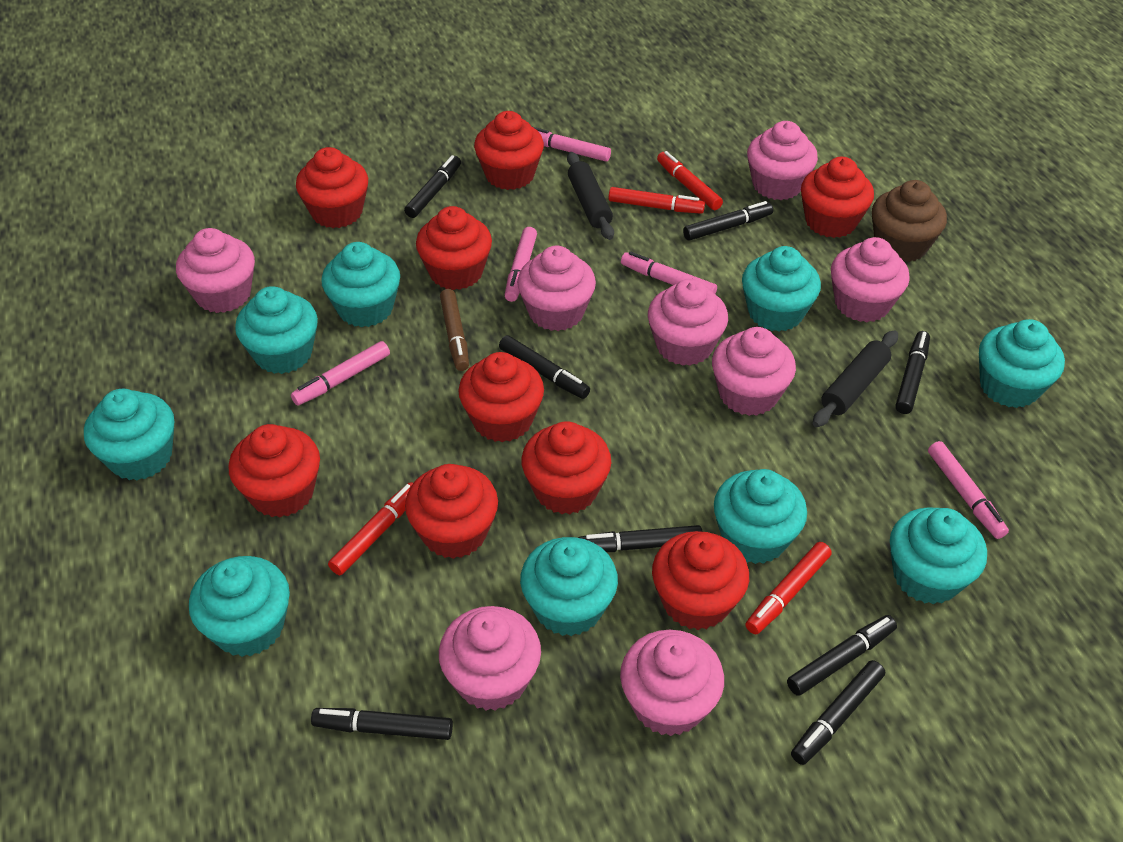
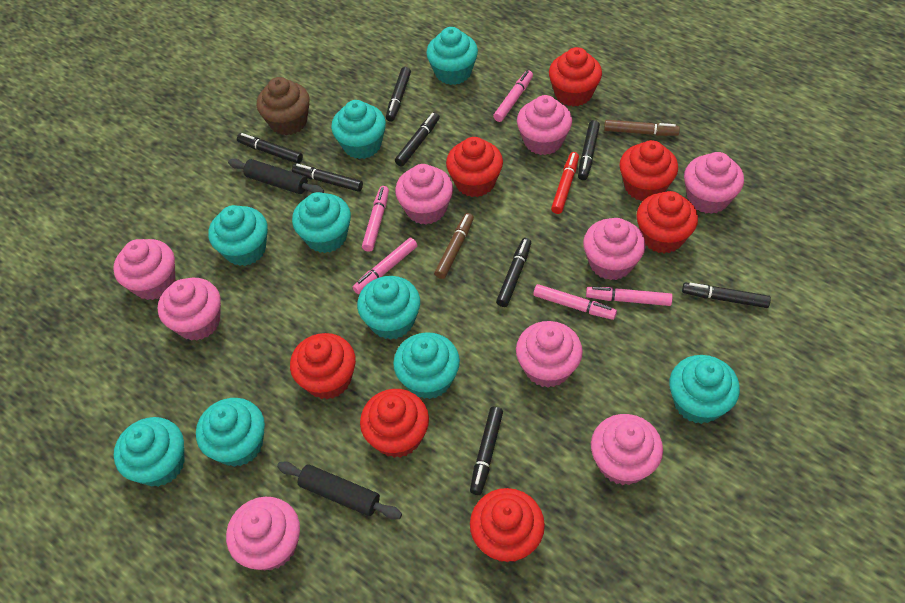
brown marker: [440,289,469,371] = 1 -> [434,213,474,279] [604,120,680,136] = 2
pink cupcake: [176,228,255,313] [439,606,541,711] [517,246,596,331] [620,630,724,736] [648,279,728,366] [712,327,796,416] [747,121,818,200] [831,237,910,322] = 8 -> [113,239,175,300] [158,278,221,341] [226,497,300,570] [395,164,453,225] [516,321,583,388] [517,95,572,155] [583,218,645,280] [591,414,663,485] [684,152,744,214] = 9
red cupcake: [228,424,320,518] [296,147,368,228] [405,464,498,559] [416,206,492,290] [458,352,544,442] [474,111,544,190] [521,421,611,514] [652,531,749,630] [801,157,874,238] = 9 -> [290,333,356,399] [360,389,429,458] [446,137,503,197] [470,488,545,563] [549,47,602,107] [619,140,678,201] [636,191,698,253] = 7
red marker: [328,482,413,575] [609,187,705,214] [657,151,723,210] [746,542,832,635] = 4 -> [551,152,579,214] = 1

